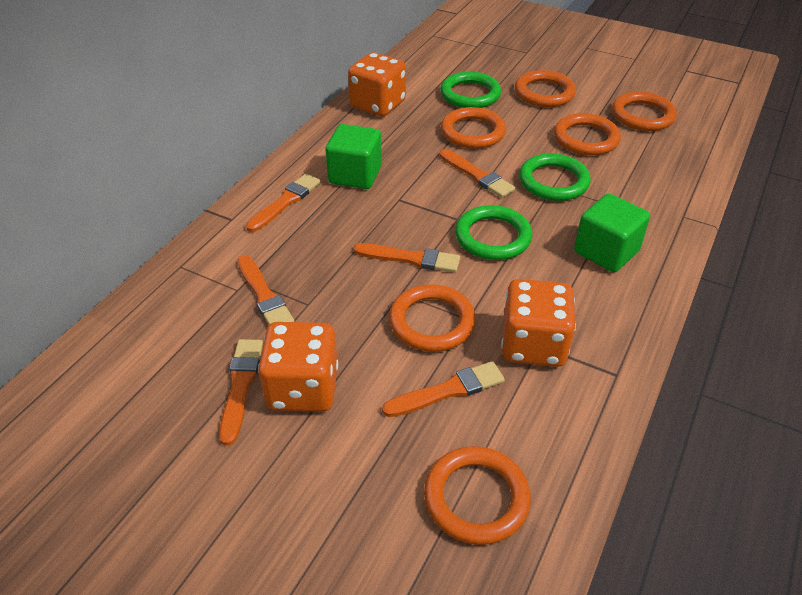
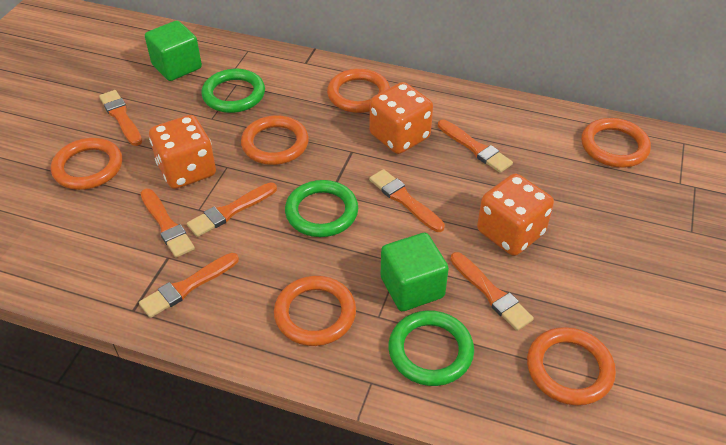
orange brush: [219,339,263,446] [237,255,294,325] [246,174,321,232] [354,243,460,273] [382,361,505,417] [439,149,515,198] = 6 -> [99,90,142,146] [139,253,239,318] [141,189,195,258] [187,182,277,237] [369,169,445,232] [438,120,513,173] [450,252,534,331] = 7

